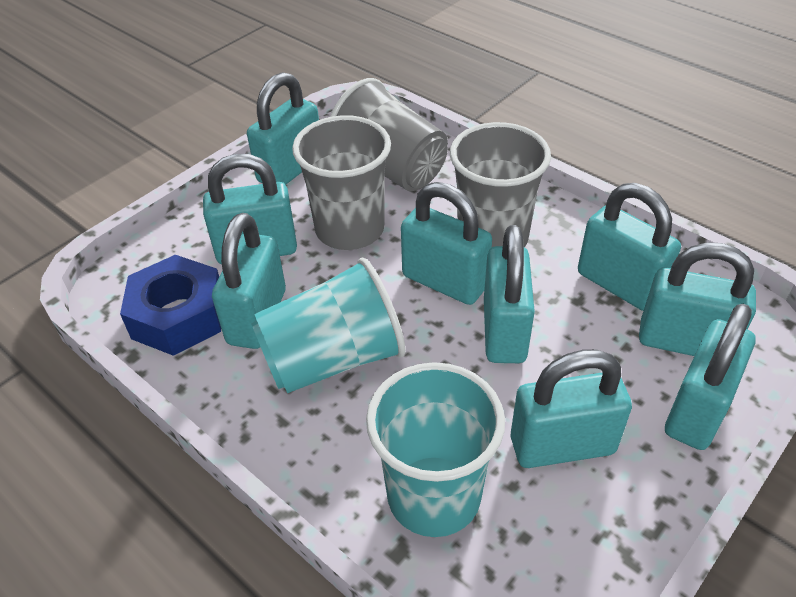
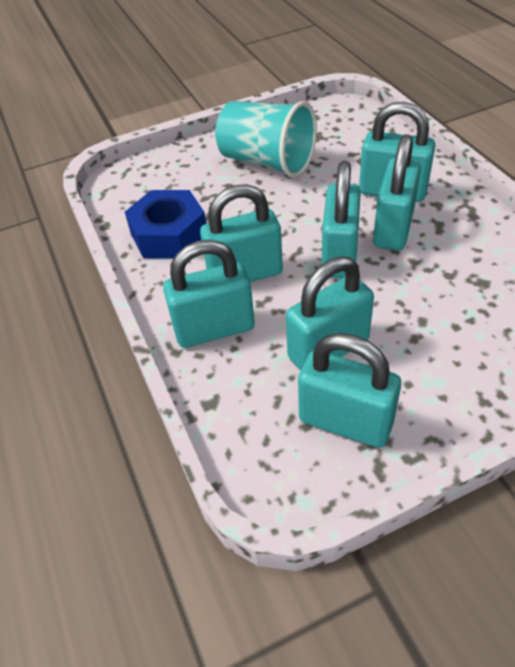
grey cup: [292,115,391,250] [330,78,448,191] [450,122,551,248] = 3 -> none = 0
turquoise cup: [251,258,406,393] [366,362,505,537] = 2 -> [215,101,317,178] = 1
turquoise padlock: [203,154,297,264] [212,213,286,349] [247,72,319,185] [401,182,492,305] [484,225,535,363] [511,350,632,468] [578,183,681,311] [639,242,756,356] [665,304,755,450] = 9 -> [163,240,255,348] [200,184,283,282] [286,256,374,371] [298,333,401,448] [322,161,361,278] [359,102,435,202] [373,134,421,251] = 7

